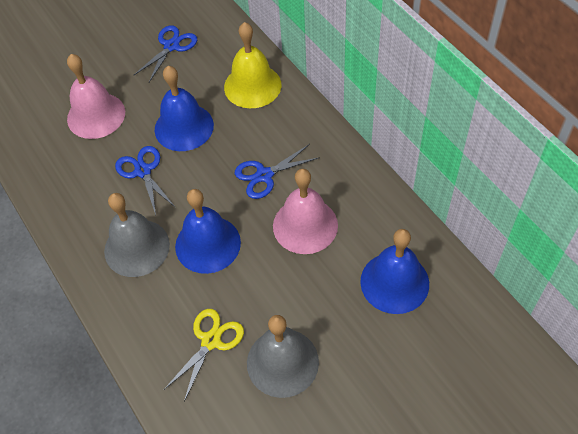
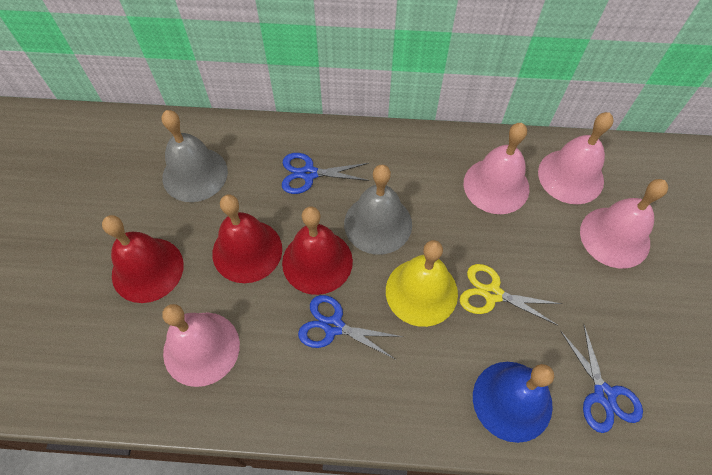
blue bell: [155,66,214,151] [175,189,241,274] [360,229,429,314] = 3 -> [473,362,554,443] = 1
pink bell: [67,54,125,139] [273,169,338,254] = 2 -> [162,304,240,387] [464,123,529,214] [538,112,614,204] [580,179,668,268] = 4
red bell: none = 0 -> [102,215,184,303] [212,195,282,283] [282,206,353,295] = 3

